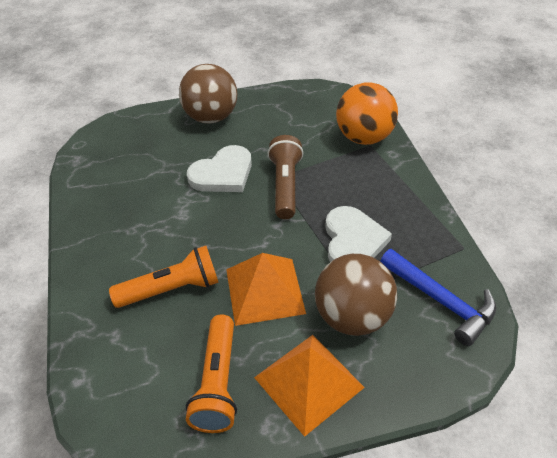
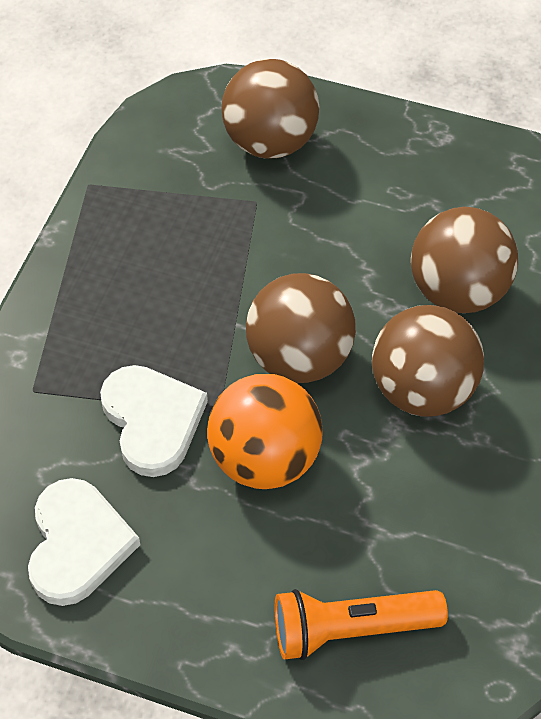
blue hammer: [380,249,496,346] = 1 -> none = 0
brown ball: [179,64,238,124] [315,254,397,336] = 2 -> [221,59,319,159] [246,273,356,383] [372,305,484,417] [411,207,518,313] = 4
brown flashlight: [268,135,303,219] = 1 -> none = 0
orange flashlight: [109,246,219,308] [186,314,237,433] = 2 -> [275,589,448,660] = 1
orange pyramid: [226,253,306,326] [254,335,365,437] = 2 -> none = 0

